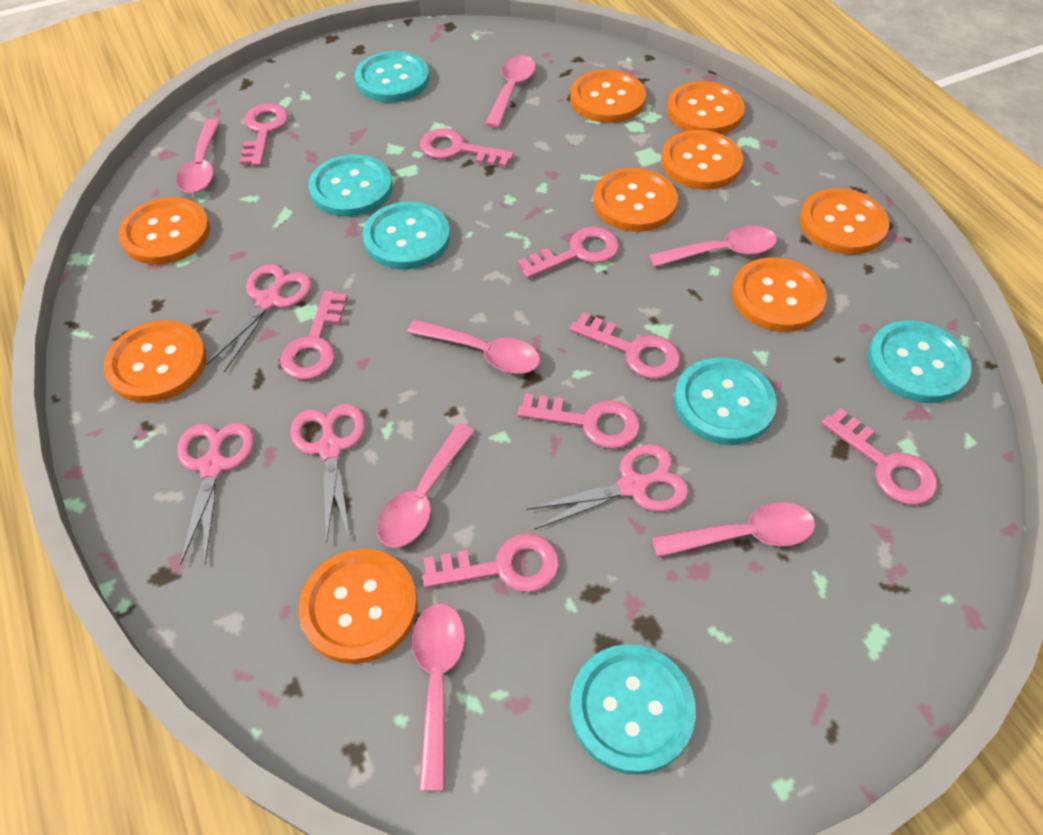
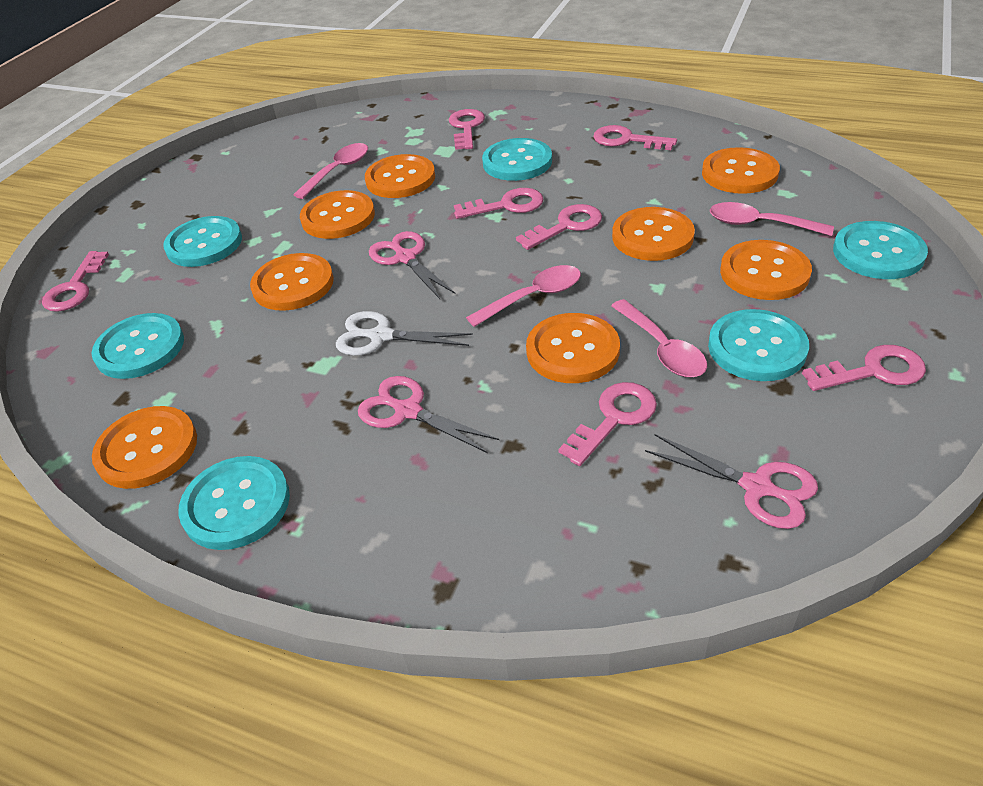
orange button: [104,320,207,403] [119,197,210,265] [299,549,417,664] [570,70,646,123] [593,168,678,232] [661,130,743,190] [667,81,745,134] [732,257,827,332] [800,188,890,255] = 9 -> [92,406,197,489] [250,253,334,311] [300,190,375,239] [365,154,435,198] [526,313,620,383] [612,207,695,261] [702,147,780,194] [720,240,812,300] = 8
pink key: [240,103,289,166] [280,290,348,380] [420,128,514,168] [422,533,559,593] [517,393,640,449] [518,227,619,279] [570,313,680,379] [821,408,937,505] = 8 -> [42,251,109,312] [449,109,485,150] [454,188,544,219] [516,204,602,250] [559,382,657,466] [594,125,677,150] [802,345,926,391] = 7
pink scissors: [177,423,254,565] [206,264,312,373] [290,404,365,543] [526,445,689,530] = 4 -> [358,376,499,453] [369,231,455,299] [645,434,818,529] = 3
pink spoon: [176,119,220,193] [377,423,475,548] [407,320,540,374] [412,603,465,791] [485,55,536,128] [649,226,777,267] [652,502,815,558] = 7 -> [293,143,368,199] [466,265,581,327] [611,299,707,377] [710,202,834,236] = 4
white scissors: none = 0 -> [336,311,473,356] = 1

